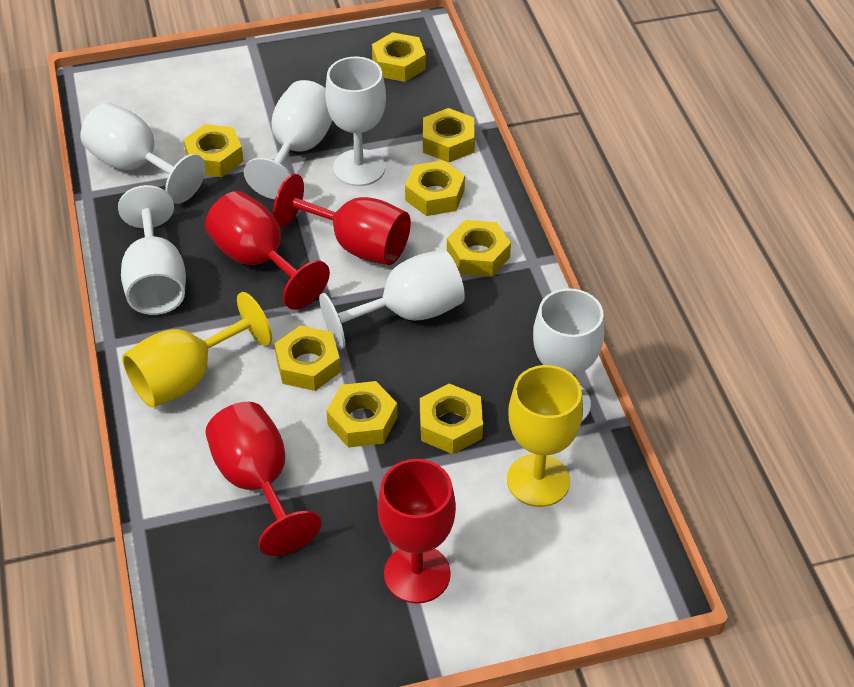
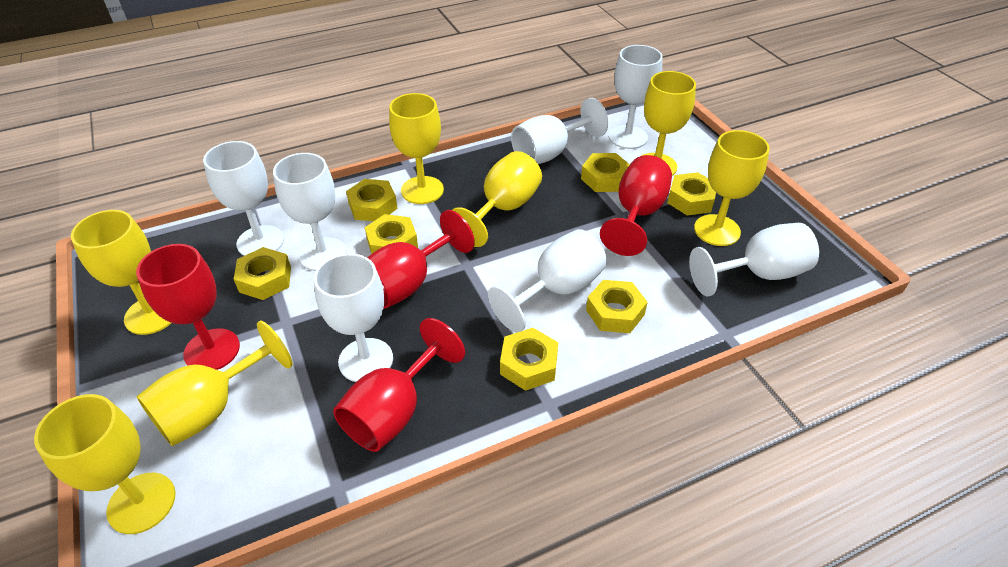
white goblet: [81,103,206,204] [118,185,186,315] [244,80,332,199] [319,249,465,349] [325,57,386,186] [533,288,604,422] = 6 -> [203,141,284,256] [273,153,347,271] [314,253,393,382] [488,229,607,332] [511,98,608,164] [609,45,663,149] [689,223,819,297] = 7
yellow goblet: [122,292,272,408] [507,365,583,507] = 2 -> [34,394,176,534] [71,210,171,335] [136,321,293,446] [389,93,444,204] [452,151,542,247] [641,71,696,176] [694,130,770,246] = 7
yellow nut: [183,124,244,177] [274,325,341,391] [327,381,397,448] [372,32,426,82] [405,160,465,216] [420,383,483,454] [423,108,475,163] [447,220,511,277] = 8 -> [234,247,291,300] [346,179,398,221] [365,214,418,254] [500,328,559,391] [581,153,630,192] [586,280,648,333] [667,172,716,215] = 7

